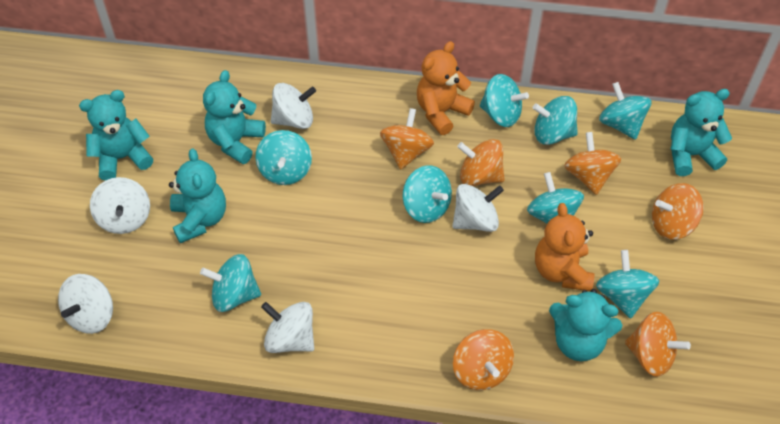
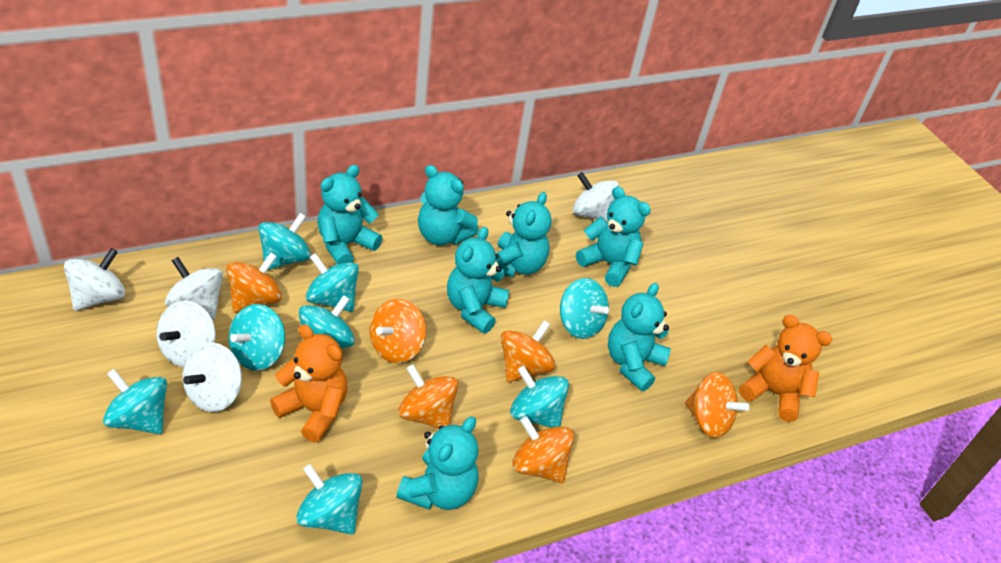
turquoise teddy bear: [79,90,153,181] [169,148,226,243] [203,70,266,164] [549,289,622,361] [671,89,732,176] = 5 -> [317,165,382,264] [396,417,479,510] [418,165,479,245] [447,227,509,334] [496,192,551,277] [576,186,651,287] [608,283,671,391] = 7

